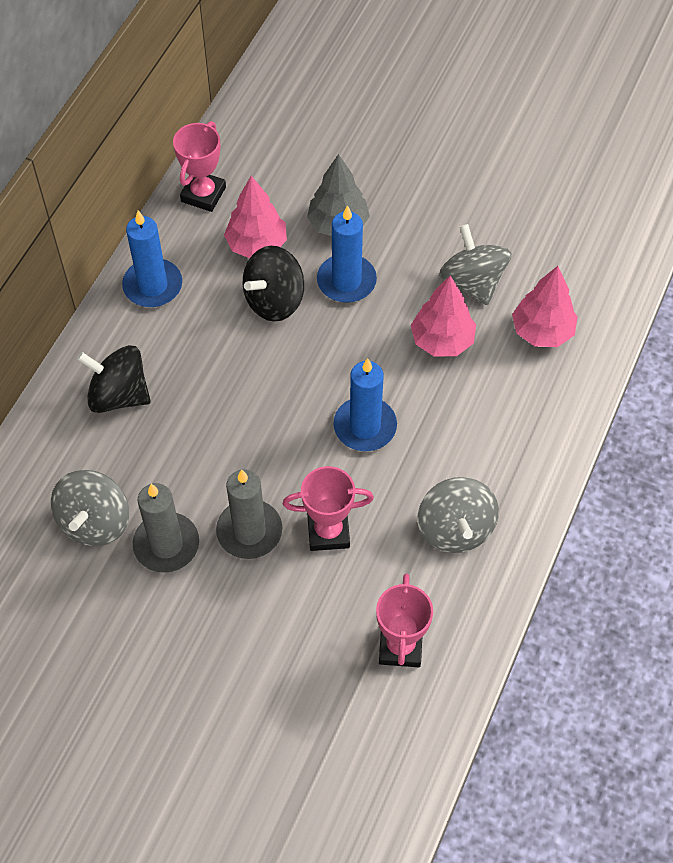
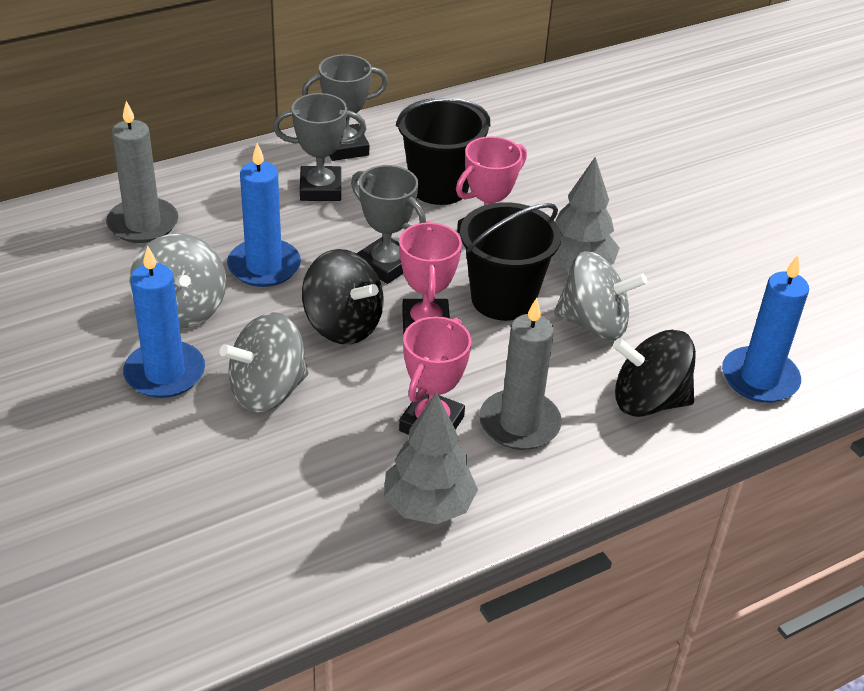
black bucket: none = 0 -> [396,98,490,205] [460,202,561,321] = 2
grey tree: [307,154,370,236] = 1 -> [384,392,478,524] [551,157,619,269] = 2
grey trophy: none = 0 -> [273,93,366,201] [302,54,388,161] [351,165,426,284] = 3
pink tree: [224,176,287,258] [411,275,476,357] [512,266,578,347] = 3 -> none = 0

